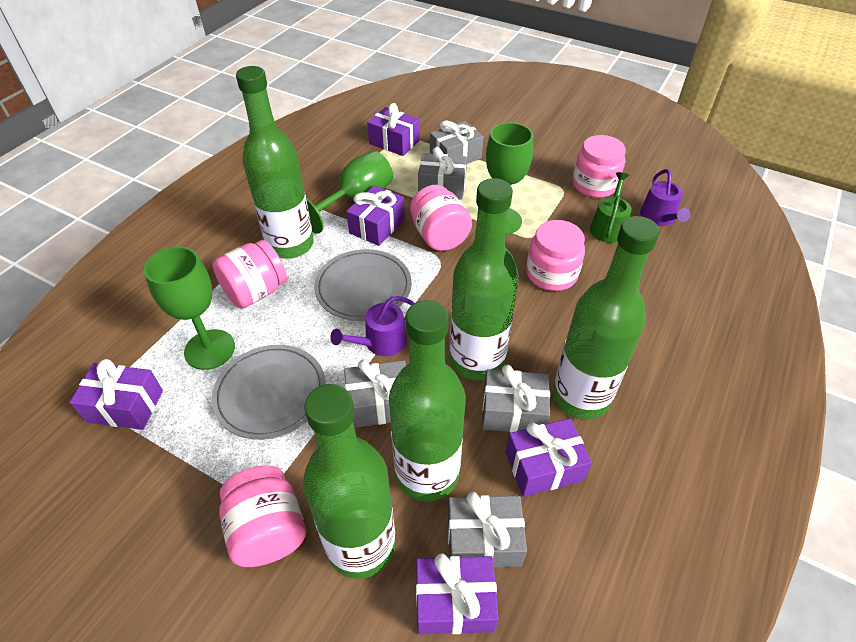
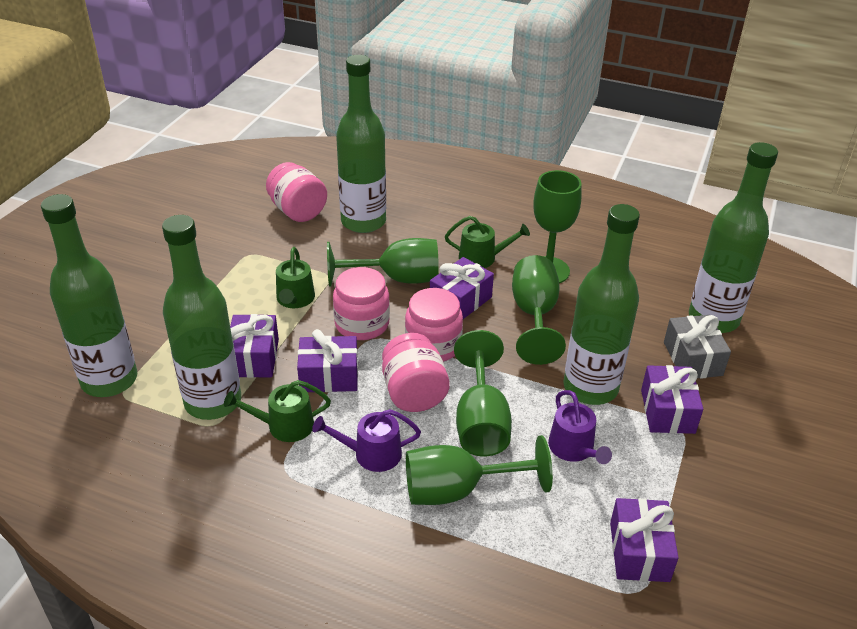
green goblet: [144,246,235,370] [306,151,393,234] [486,122,533,235] = 3 -> [327,238,439,286] [406,435,553,505] [454,330,512,456] [512,255,566,365] [533,170,581,283] = 5
green watering can: [590,172,631,243] = 1 -> [224,380,331,442] [276,247,315,308] [445,216,530,268] = 3
grey gift: [344,360,406,428] [418,147,467,200] [430,120,483,164] [448,492,527,567] [482,365,550,433] = 5 -> [664,315,731,379] = 1
grey plate: [212,345,326,440] [314,249,412,321] = 2 -> none = 0
pink jar: [213,240,287,309] [219,465,306,567] [410,185,472,251] [526,220,585,291] [573,135,626,198] = 5 -> [266,162,327,222] [333,267,390,340] [382,333,450,412] [405,288,463,362] = 4

